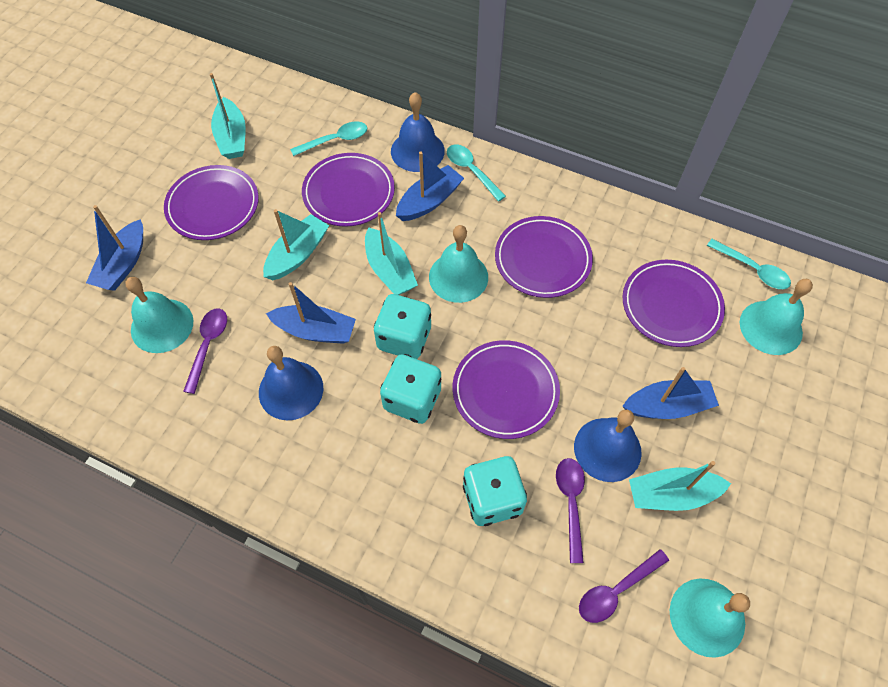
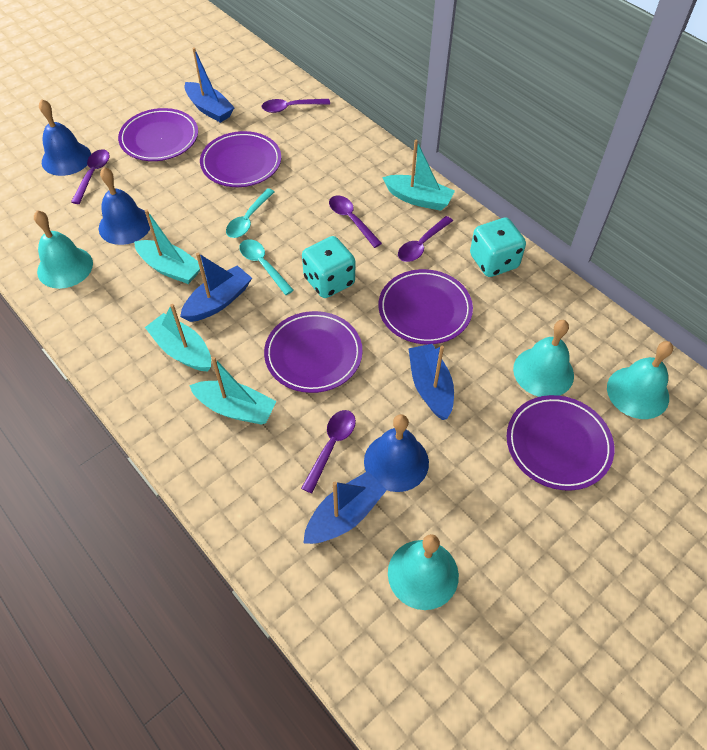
purple spoon: [183,309,227,394] [556,458,585,563] [579,549,669,623] = 3 -> [71,150,110,204] [262,99,330,113] [301,410,356,493] [329,195,382,248] [398,216,453,262] = 5
turquoise dice: [374,294,431,359] [380,354,441,424] [463,456,527,526] = 3 -> [302,236,355,298] [470,218,526,277] = 2
turquoise spoon: [290,121,367,156] [447,144,506,202] [707,239,791,289] = 3 -> [226,188,275,238] [239,239,294,295] = 2

